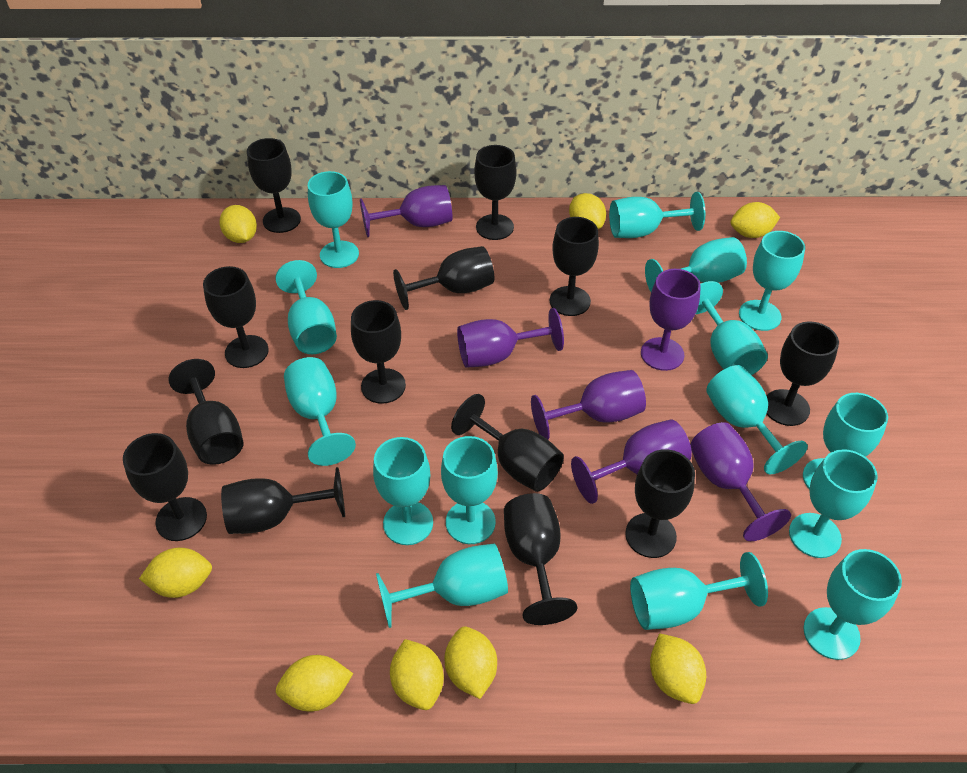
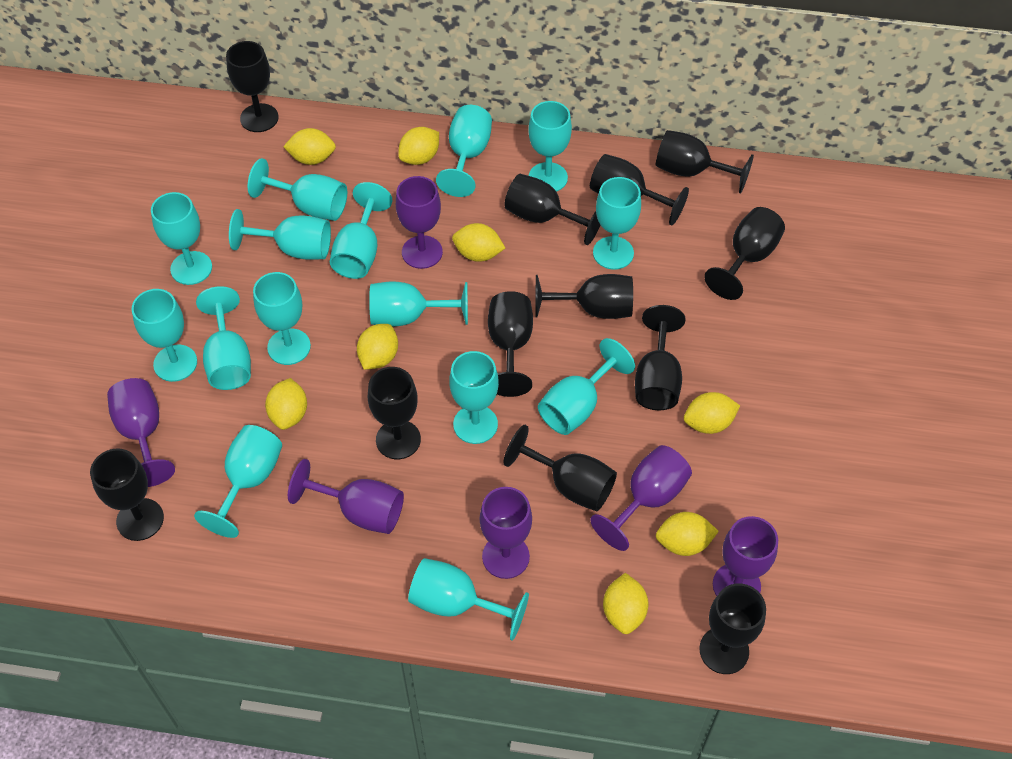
black goblet: [123,433,207,541] [168,359,243,465] [203,266,269,368] [221,467,345,534] [247,138,301,233] [351,300,406,404] [393,246,494,310] [451,394,564,492] [474,145,517,240] [504,493,578,625] [550,217,599,316] [625,449,695,558] [766,321,839,426] = 13 -> [90,448,164,541] [226,41,278,132] [368,367,421,459] [488,291,533,397] [504,174,600,245] [504,425,617,511] [535,274,633,319] [590,154,689,225] [635,305,686,410] [656,130,754,193] [699,583,766,674] [704,207,785,300] = 12

